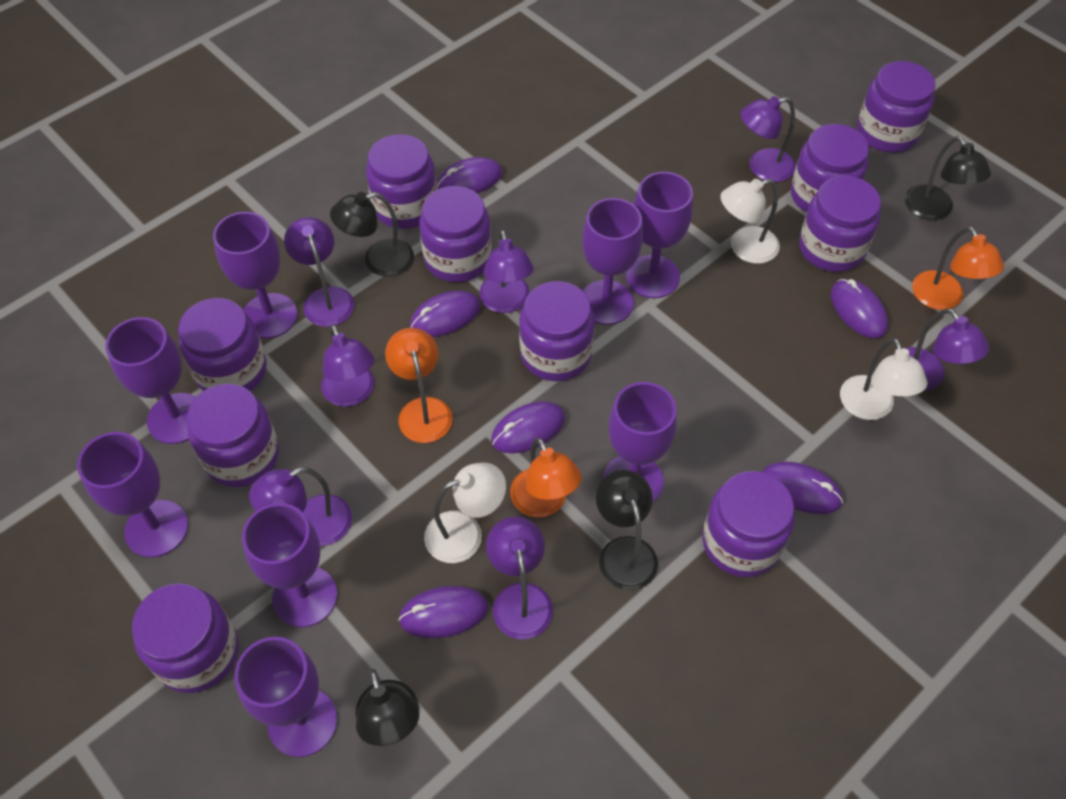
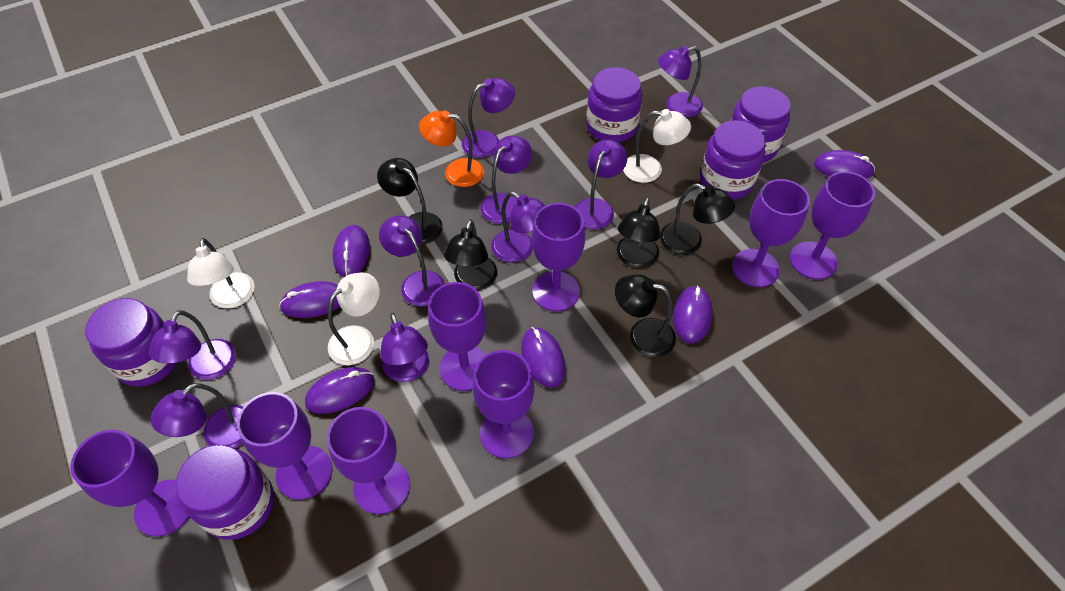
black lamp: [330,192,414,277] [356,669,419,746] [596,470,658,590] [905,136,991,220] = 4 -> [377,158,443,244] [444,219,497,290] [615,274,676,357] [617,197,660,268] [660,183,735,255] = 5
orange lamp: [385,328,453,443] [510,438,582,517] [912,226,1004,310] = 3 -> [419,110,484,187] = 1
purple jar: [132,583,239,693] [178,298,267,391] [187,384,279,487] [366,134,437,229] [419,186,492,282] [519,281,595,381] [702,471,795,577] [791,124,869,213] [799,176,881,272] [857,61,935,153] = 10 -> [85,298,178,387] [176,445,274,540] [586,67,643,143] [700,121,766,199] [731,86,791,162] = 5
purple lamp: [249,467,352,546] [284,217,354,327] [321,324,374,407] [479,230,534,313] [486,517,553,640] [740,96,796,182] [905,308,989,391] = 7 -> [149,310,236,380] [151,383,243,448] [379,215,445,306] [380,313,429,382] [462,78,515,158] [481,136,532,224] [491,192,546,263] [575,140,627,229] [658,46,703,118] = 9

